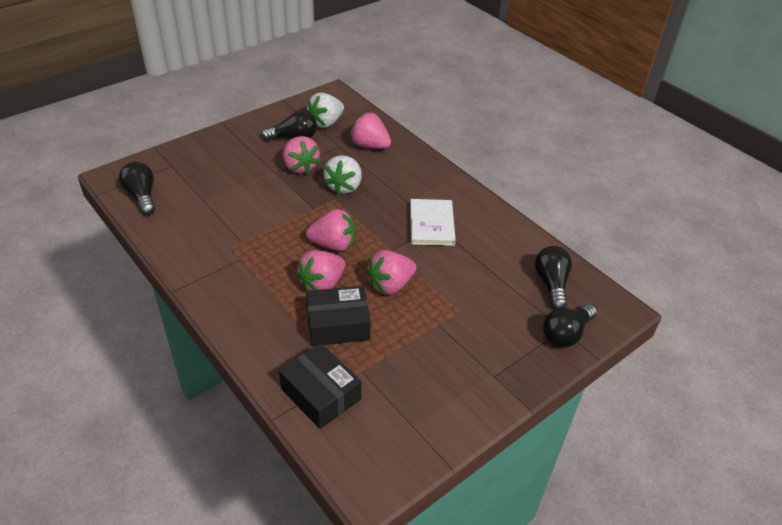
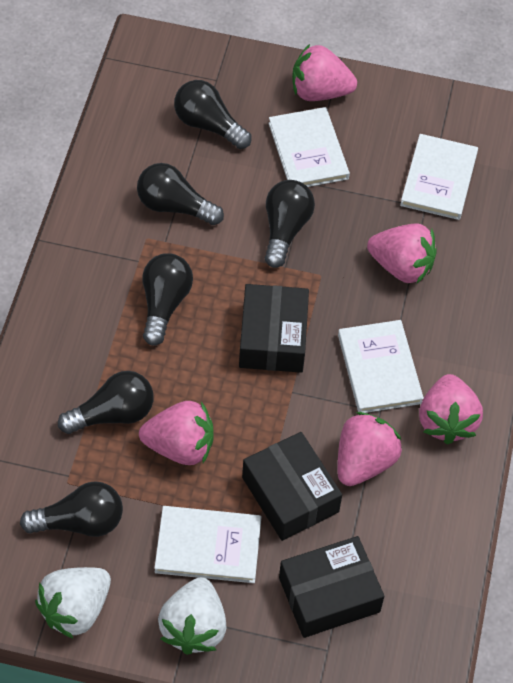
black box: [279,343,361,429] [306,286,371,346] = 2 -> [239,284,309,373] [242,432,342,541] [279,536,384,638] = 3
black light bulb: [119,162,155,215] [261,110,317,141] [535,246,572,309] [543,304,597,348] = 4 -> [20,481,123,537] [58,371,154,434] [137,163,224,225] [143,253,193,346] [174,80,251,149] [265,180,315,268] = 6
white book: [410,199,456,246] = 1 -> [154,506,262,583] [268,107,350,187] [338,320,424,413] [400,134,478,220] = 4

